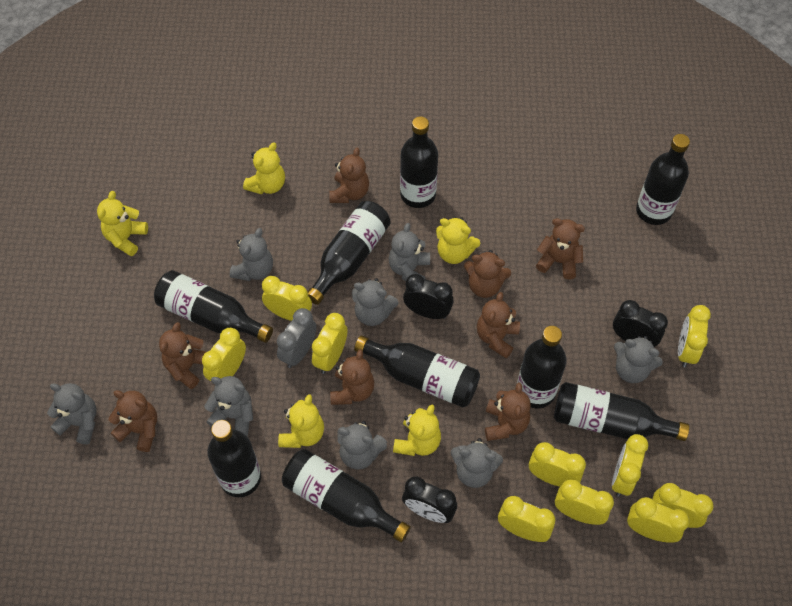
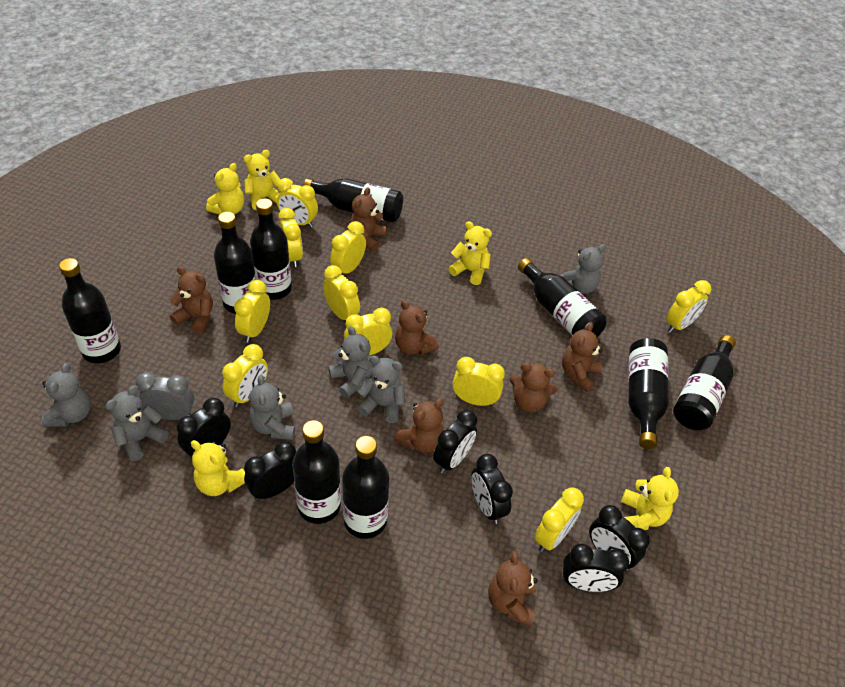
black clock: [402,477,457,523] [403,274,454,319] [613,300,668,347] = 3 -> [176,398,231,460] [244,441,296,500] [433,410,477,473] [471,454,513,524] [563,543,629,592] [589,505,650,570] = 6
brown teddy bear: [109,390,157,452] [159,322,206,389] [329,147,369,203] [330,349,374,405] [464,250,511,298] [477,292,520,358] [485,382,531,441] [536,218,585,279] = 8 -> [169,267,213,334] [350,188,387,251] [394,398,444,453] [395,300,439,355] [488,551,538,627] [510,362,558,413] [562,322,603,392] = 7
grey teddy bear: [47,383,97,444] [204,376,253,436] [230,228,273,281] [337,421,387,470] [352,278,398,326] [389,223,430,281] [451,438,503,488] [614,336,663,383] = 8 -> [42,363,91,427] [105,385,169,461] [249,375,295,440] [328,326,373,398] [357,356,405,423] [560,244,606,294] = 6

